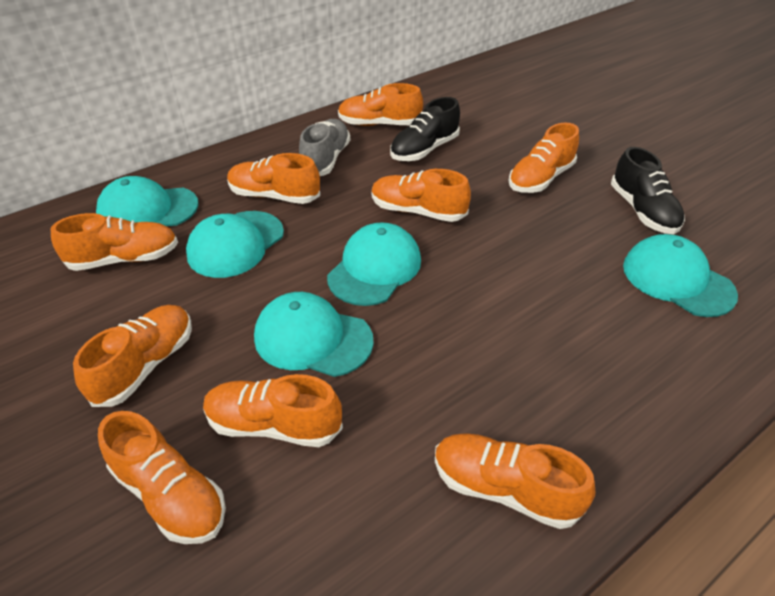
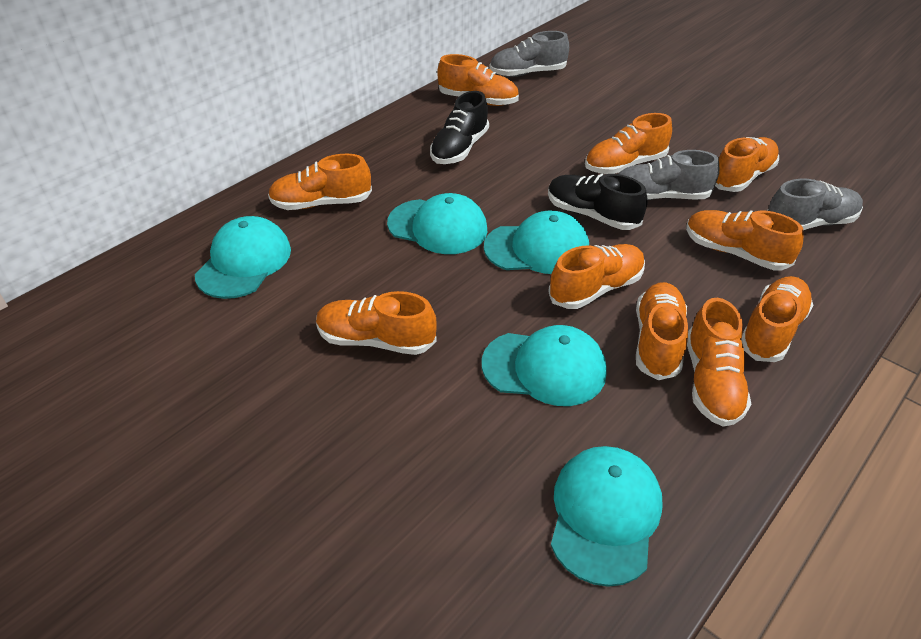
grey shoe: [299,119,350,176] = 1 -> [489,31,569,77] [618,150,719,200] [767,179,863,230] = 3
orange shoe: [51,213,178,271] [73,305,192,407] [98,411,226,544] [203,374,343,447] [227,153,320,204] [338,83,423,126] [372,169,471,222] [435,433,595,529] [509,123,579,193] = 9 -> [268,154,372,210] [316,291,437,355] [437,54,519,106] [548,244,645,309] [585,113,672,174] [636,282,688,380] [686,210,803,270] [687,298,751,427] [715,137,779,192] [741,276,814,362] = 10

